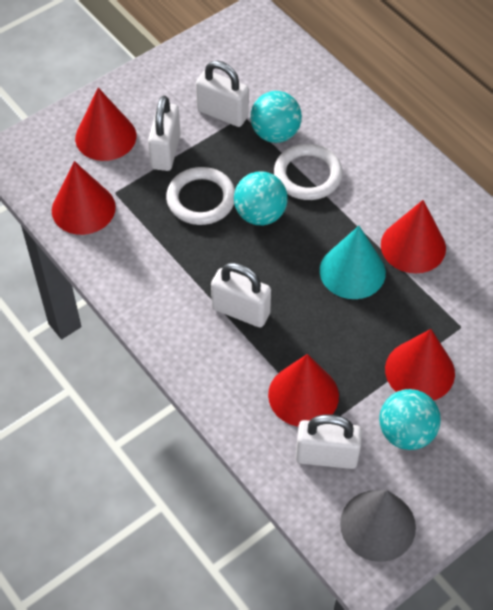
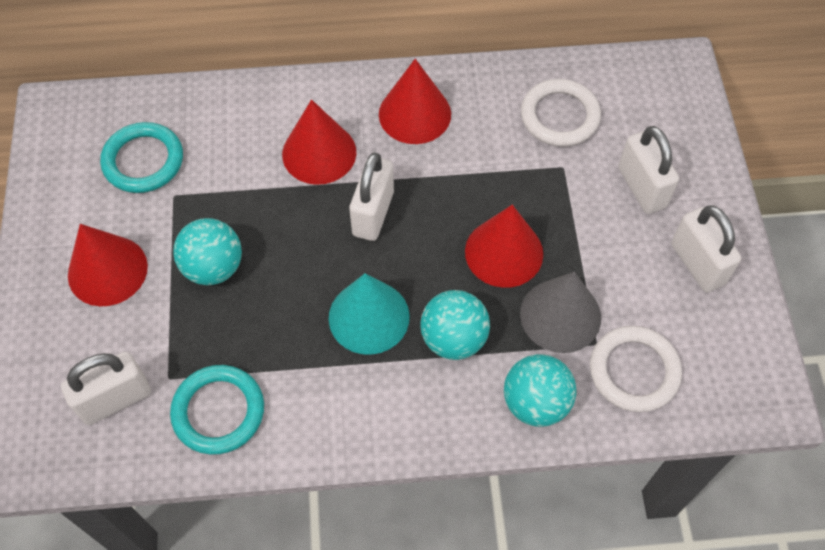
red cone: [52,161,116,235] [75,88,136,161] [268,354,339,427] [381,200,446,273] [385,329,455,400] = 5 -> [68,224,148,306] [282,99,356,185] [379,59,451,144] [465,205,543,288] = 4
turquoise ring: none = 0 -> [100,122,183,193] [170,365,264,455] = 2

